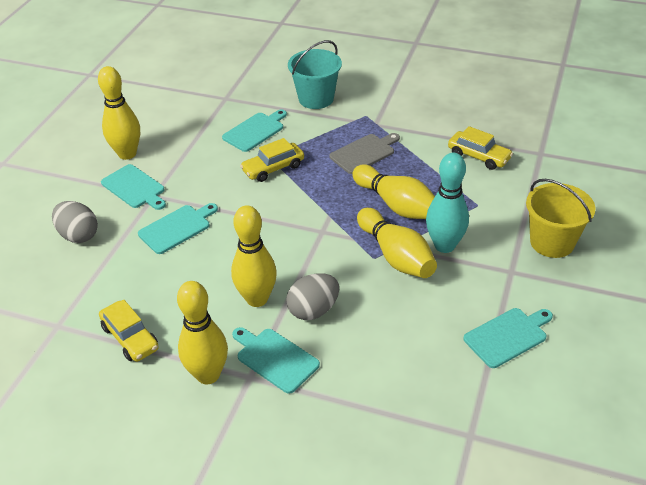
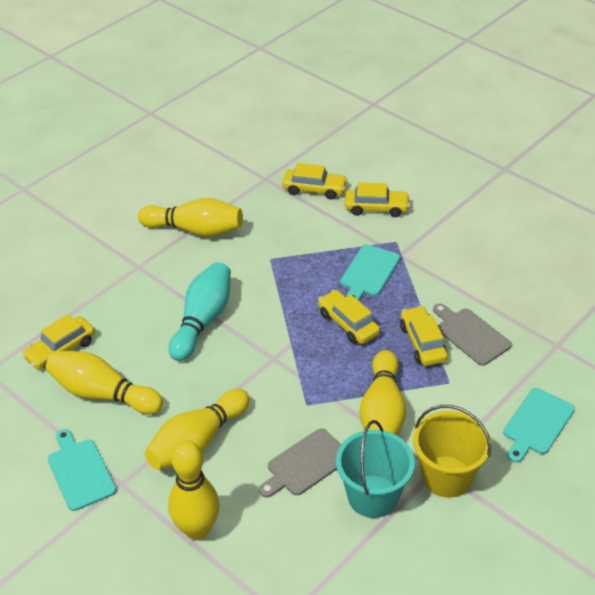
grey cutting board: [329,133,400,174] = 1 -> [259,428,341,498] [433,303,512,366] = 2
grey egg: [52,201,98,243] [286,273,339,320] = 2 -> none = 0
turquoise cutting board: [101,164,166,210] [138,203,218,254] [222,109,287,152] [232,327,320,394] [463,308,553,368] = 5 -> [47,429,116,511] [340,245,400,301] [503,388,575,463] = 3
yellow car: [99,300,159,362] [240,138,304,182] [448,126,513,170] = 3 -> [22,314,95,370] [282,163,347,199] [318,290,380,344] [345,182,410,217] [400,306,448,366] = 5

